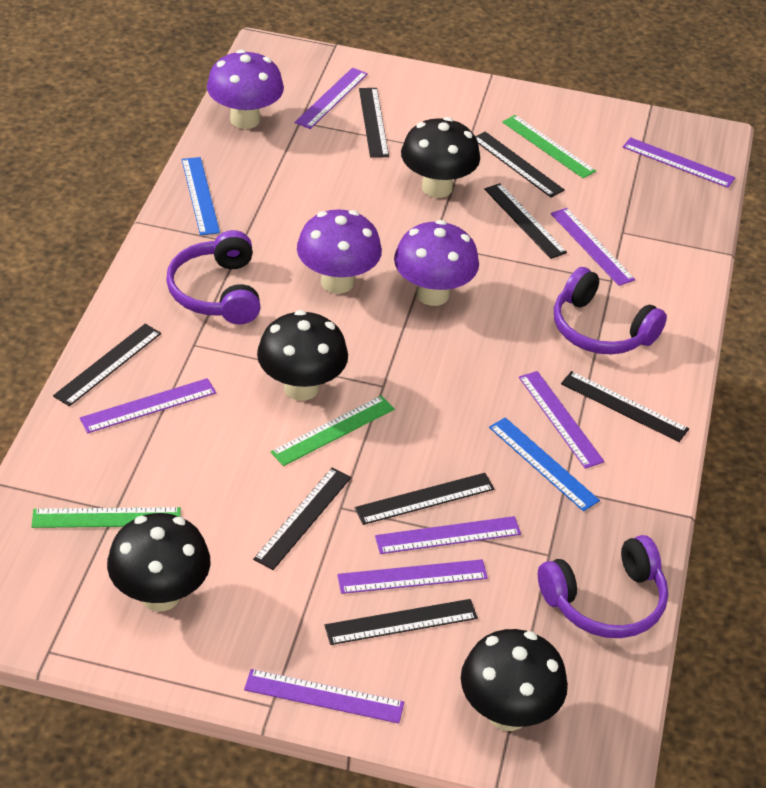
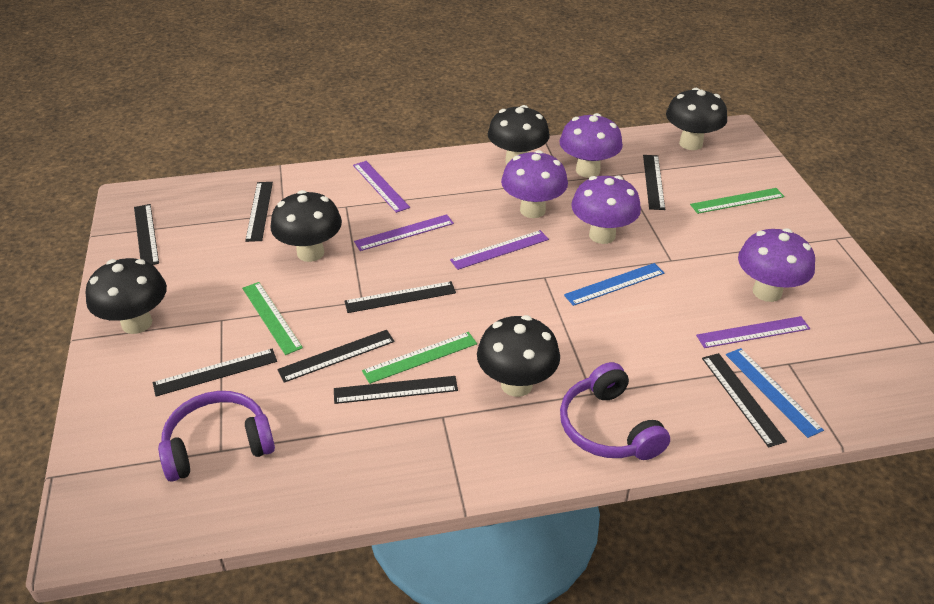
black mushroom: [107,513,210,611] [257,310,348,401] [401,117,480,198] [461,629,568,731] = 4 -> [85,258,167,334] [271,190,342,262] [477,315,560,397] [488,105,550,165] [666,88,727,150] = 5
purple headphones: [166,230,261,324] [538,535,668,638] [554,267,667,354] = 3 -> [158,391,275,482] [560,362,670,460] = 2
purple mushroom: [207,50,284,129] [297,210,382,294] [394,220,479,306] = 3 -> [501,150,568,218] [559,113,623,178] [571,176,641,244] [738,228,815,302] = 4
purple ruler: [80,378,216,433] [244,669,404,723] [295,68,368,129] [337,559,488,594] [375,516,521,554] [519,371,604,469] [550,208,635,286] [623,137,735,188] = 8 -> [353,161,410,213] [354,214,454,251] [450,230,549,270] [696,316,810,348] = 4

